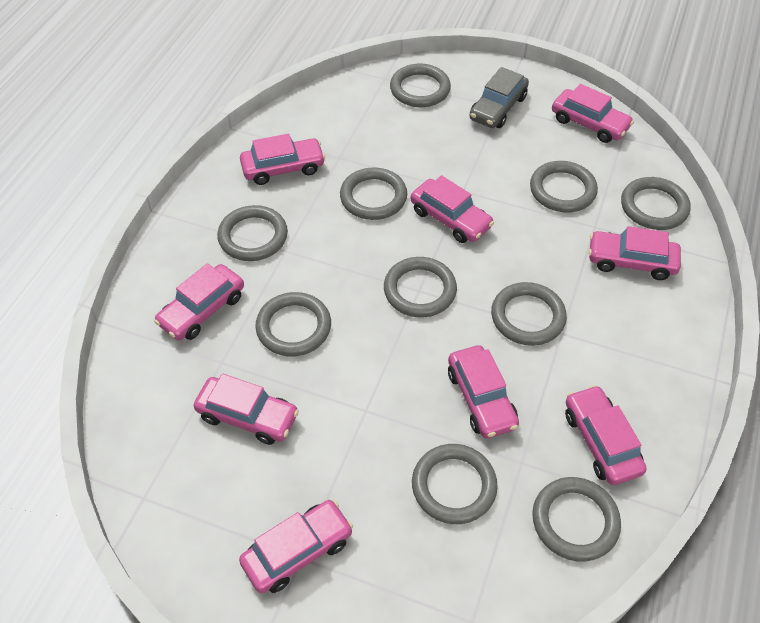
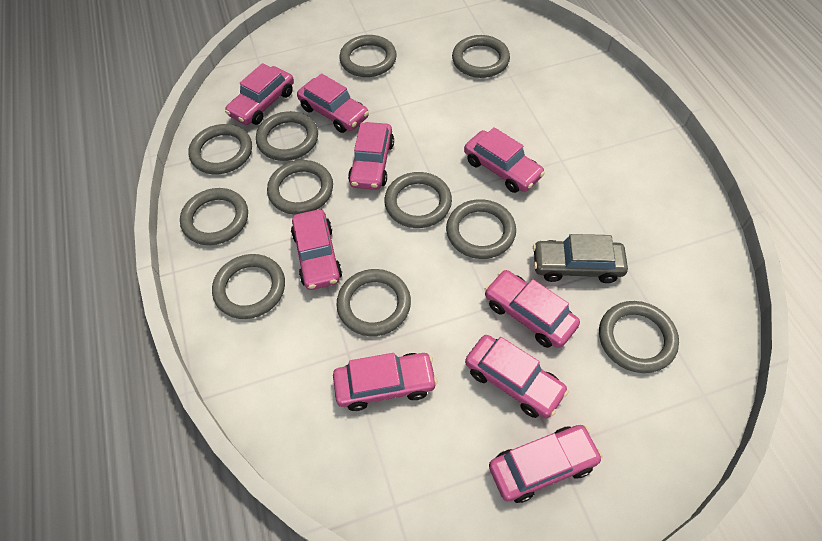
grey ring: [217,205,288,261] [255,292,331,356] [340,167,407,220] [384,257,457,318] [390,64,451,107] [412,444,498,524] [491,282,567,346] [530,161,598,212] [532,477,621,562] [621,177,690,230] = 10 -> [180,188,248,245] [188,124,252,174] [212,254,285,319] [256,111,318,161] [267,160,333,215] [336,269,411,336] [340,35,397,77] [385,172,452,228] [446,199,516,259] [452,35,510,78] [599,301,679,373] = 11

